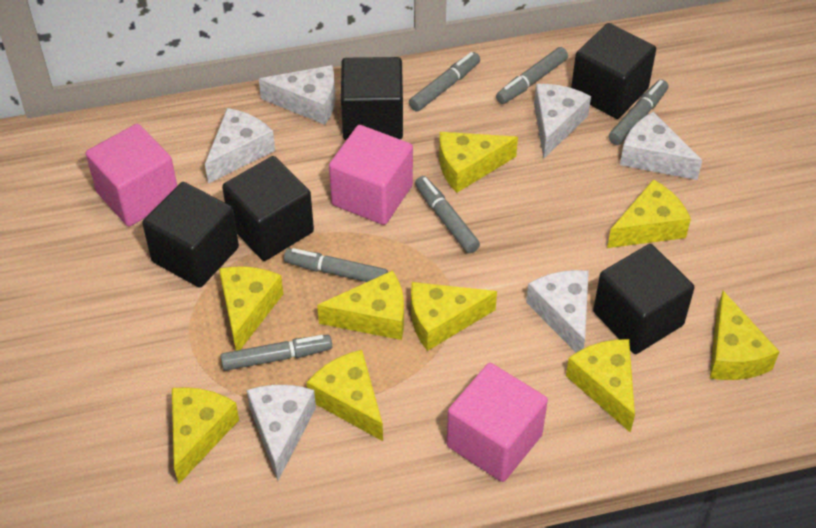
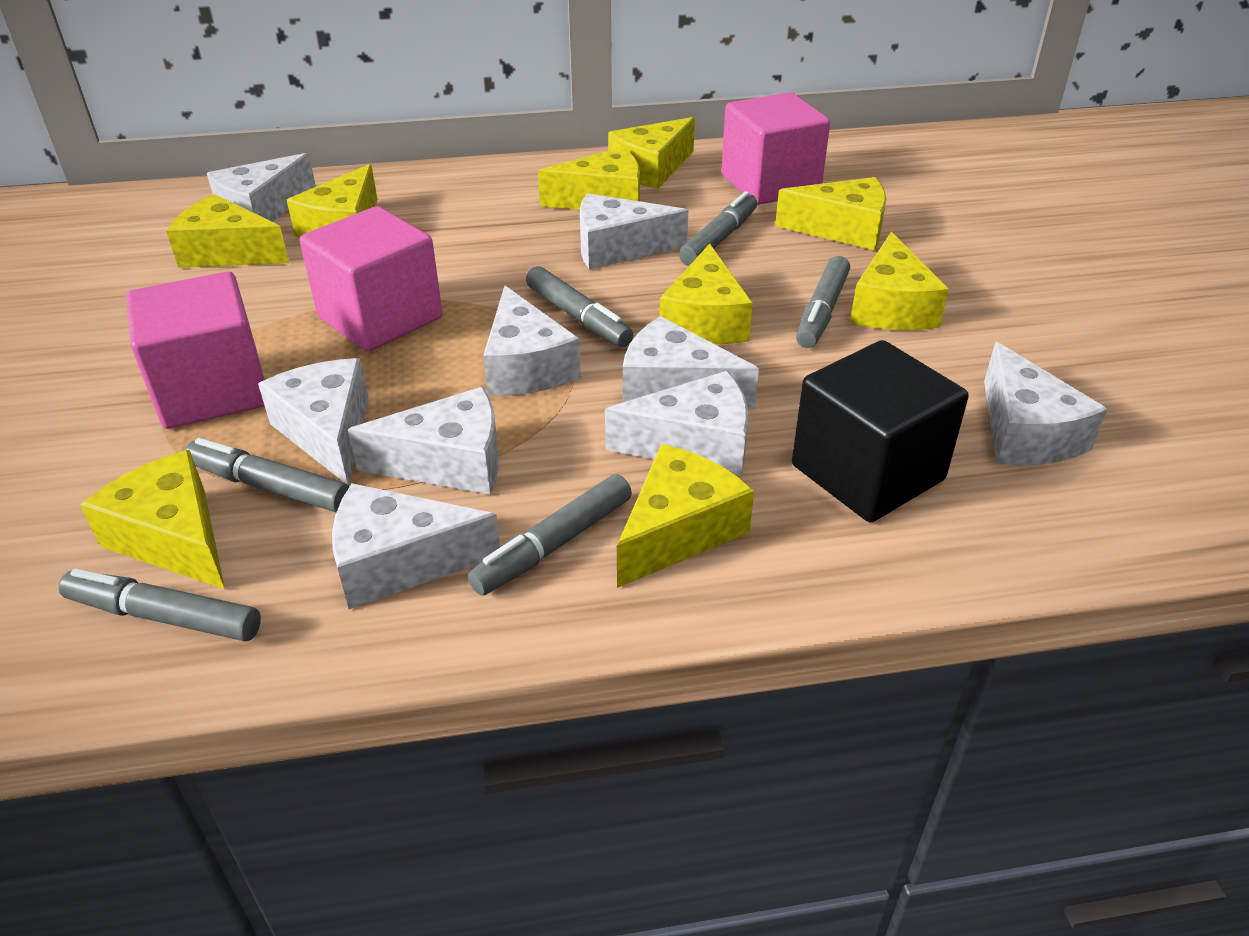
black cube: [142,182,239,288] [222,156,314,261] [341,57,403,140] [571,23,656,119] [593,244,695,354] = 5 -> [792,340,969,522] = 1
white cheese: [205,108,275,184] [247,385,316,480] [259,65,335,125] [526,270,589,352] [534,84,591,159] [620,112,702,180] = 6 -> [207,153,316,222] [258,358,368,485] [332,483,500,609] [348,387,499,495] [483,286,581,396] [580,193,688,269] [605,371,748,476] [623,316,759,409] [984,342,1107,465] = 9

